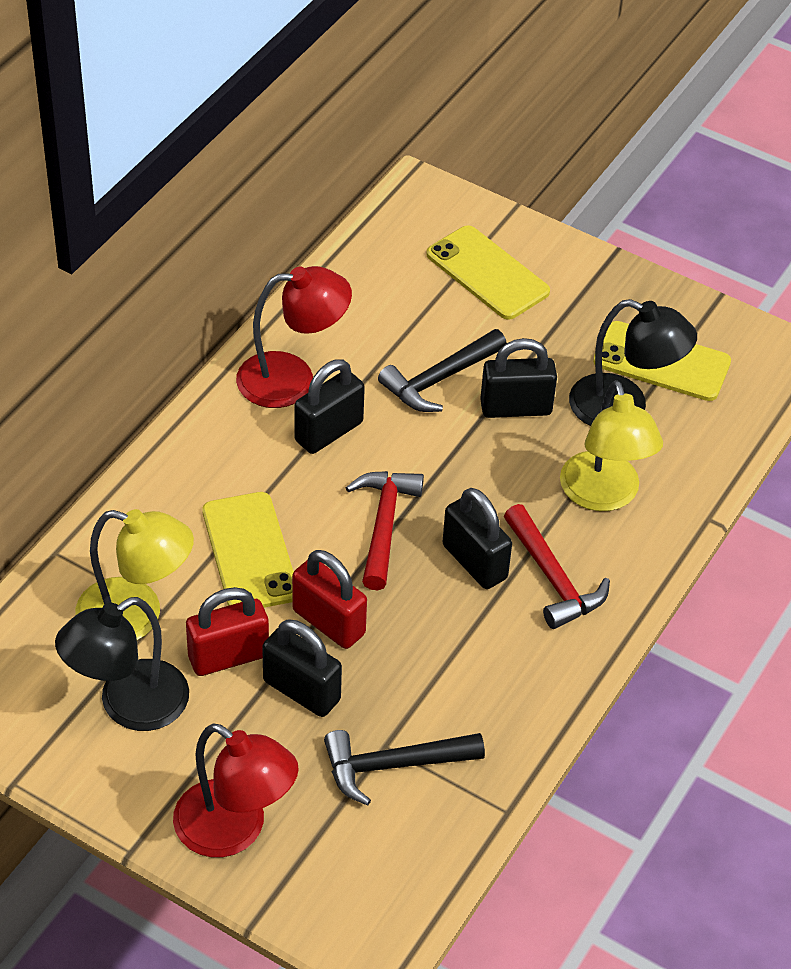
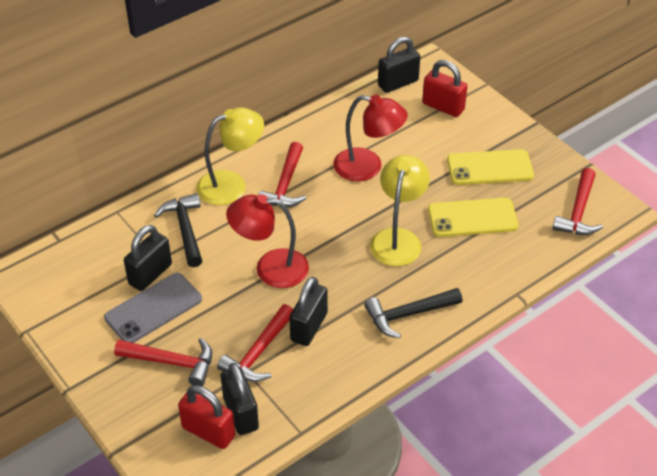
black lamp: [55,597,189,731] [569,299,697,426] = 2 -> none = 0
grey phone: none = 0 -> [104,273,202,343] = 1
red hammer: [346,471,424,590] [504,504,610,629] = 2 -> [114,338,212,386] [217,304,293,382] [258,142,307,207] [552,168,603,235] = 4
yellow phone: [202,492,294,608] [426,225,550,320] [593,321,731,401] = 3 -> [428,198,519,237] [447,149,534,185] = 2

